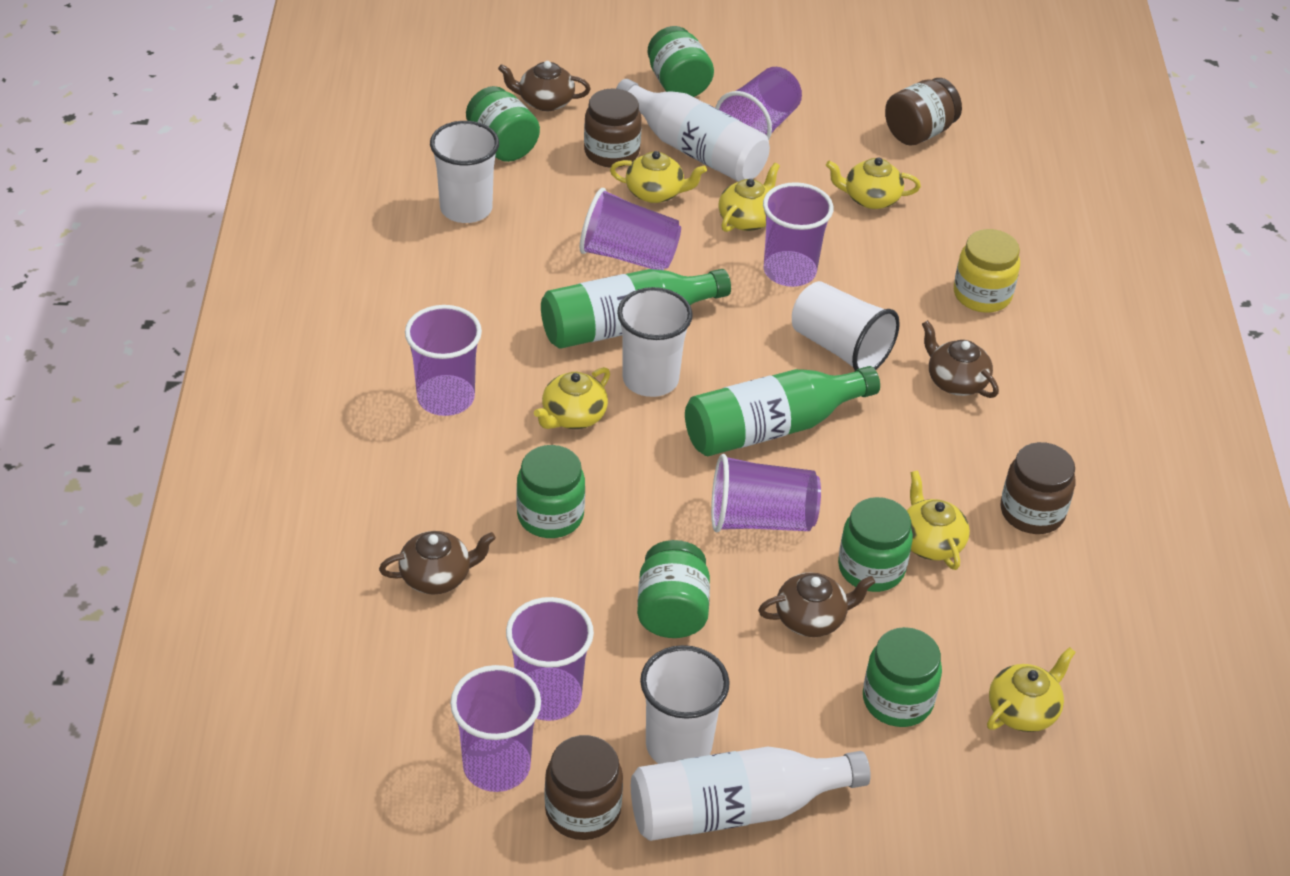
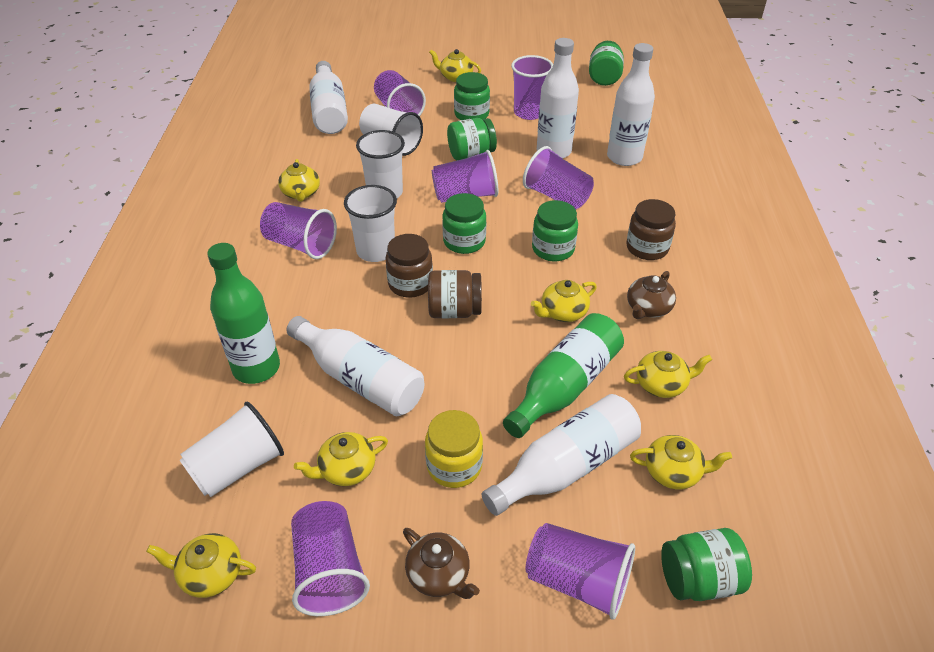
brown jar: [544,735,623,840] [584,88,642,168] [885,78,962,146] [1001,442,1075,534] = 4 -> [385,234,433,298] [428,270,482,318] [626,199,676,260] = 3
brown teapot: [379,531,496,595] [498,61,591,111] [758,572,875,637] [922,320,999,398] = 4 -> [403,528,480,599] [627,271,676,319] = 2
white bottle: [616,79,770,182] [631,747,871,841] = 2 -> [287,316,425,416] [309,61,348,134] [482,394,641,516] [537,38,579,158] [607,43,655,166] = 5
yellow teapot: [534,367,610,429] [610,151,707,203] [719,163,780,232] [826,157,921,209] [907,471,970,570] [987,647,1076,732] = 6 -> [146,533,256,598] [278,159,320,202] [294,432,388,486] [429,49,481,82] [531,280,597,322] [624,351,712,398] [630,435,732,489] = 7

